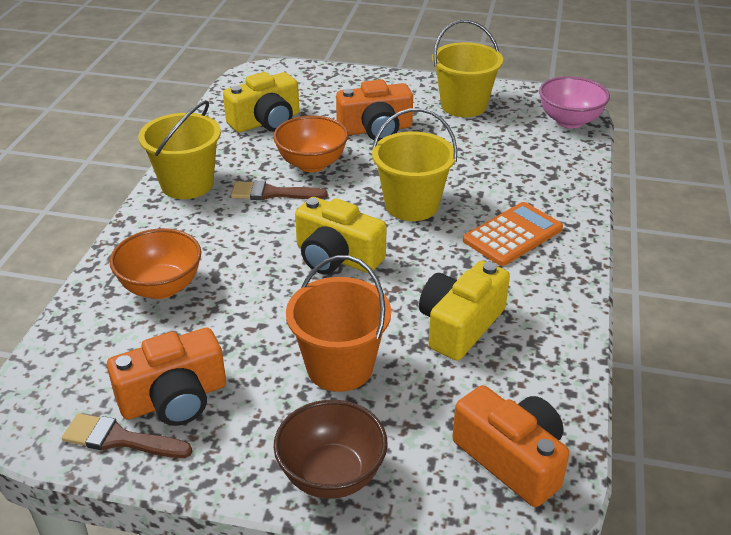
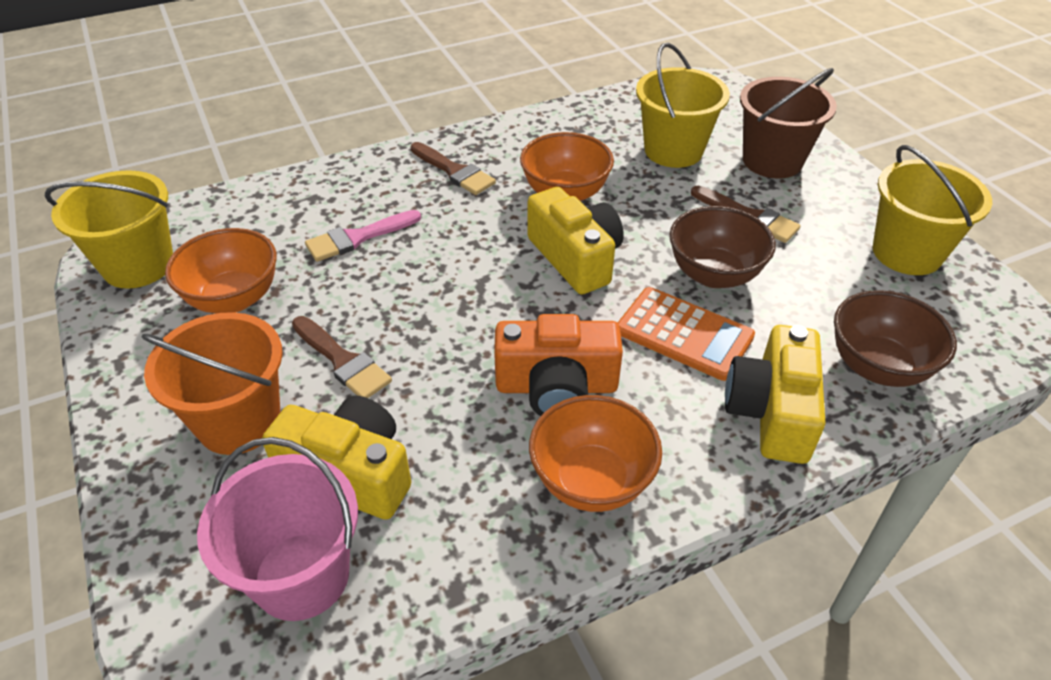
brown bowl: [273,400,388,499] = 1 -> [670,206,776,288] [834,290,957,387] = 2
brown brush: [62,413,192,458] [231,181,327,200] = 2 -> [292,316,392,398] [411,142,496,195] [691,186,801,243] = 3
brown bucket: none = 0 -> [740,68,837,179] = 1
orange bowl: [110,228,201,299] [273,116,348,172] = 2 -> [165,228,277,313] [520,132,614,201] [529,395,662,512] = 3
orange camera: [107,328,226,426] [336,80,413,141] [452,385,569,507] = 3 -> [494,314,623,416] = 1
pink bowl: [539,76,610,128] = 1 -> none = 0
pink brush: none = 0 -> [305,210,421,262] = 1
pink bucket: none = 0 -> [197,437,358,621] = 1

